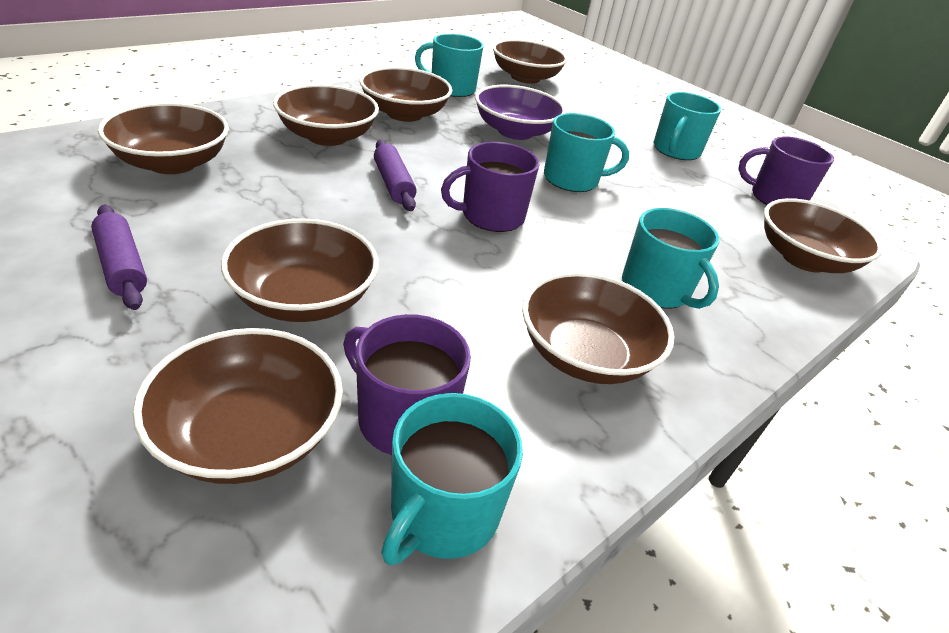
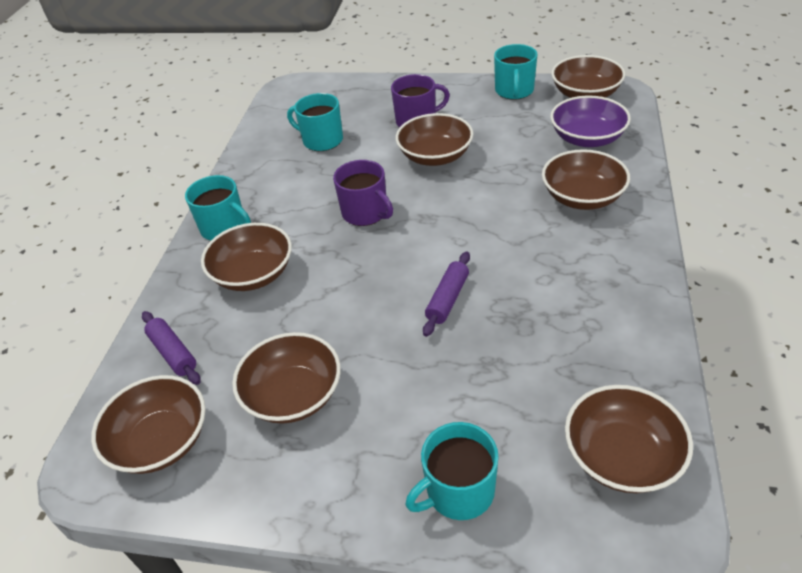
brown bowl: [98,102,229,174] [133,328,343,484] [221,218,379,322] [273,84,379,146] [360,67,452,122] [493,39,568,84] [522,272,674,384] [764,198,883,273] = 8 -> [91,375,206,474] [201,223,292,291] [232,332,341,424] [396,113,474,166] [542,149,630,210] [551,55,625,98] [565,385,693,493] = 7
purple mug: [343,314,471,455] [441,142,539,232] [738,136,834,205] = 3 -> [333,160,393,226] [391,74,450,127] = 2
turquoise mug: [381,393,523,565] [415,33,484,97] [544,113,629,192] [622,208,719,309] [654,92,721,160] = 5 -> [185,175,251,240] [287,93,343,151] [406,422,499,520] [494,44,537,100] = 4

